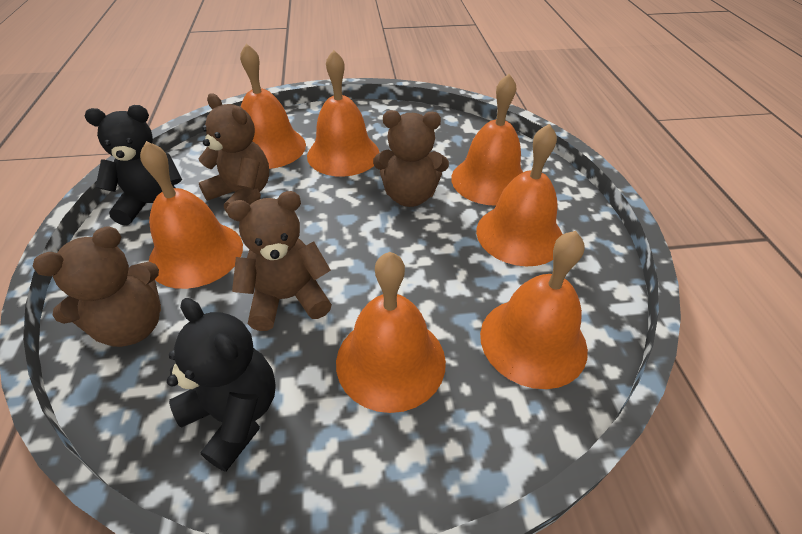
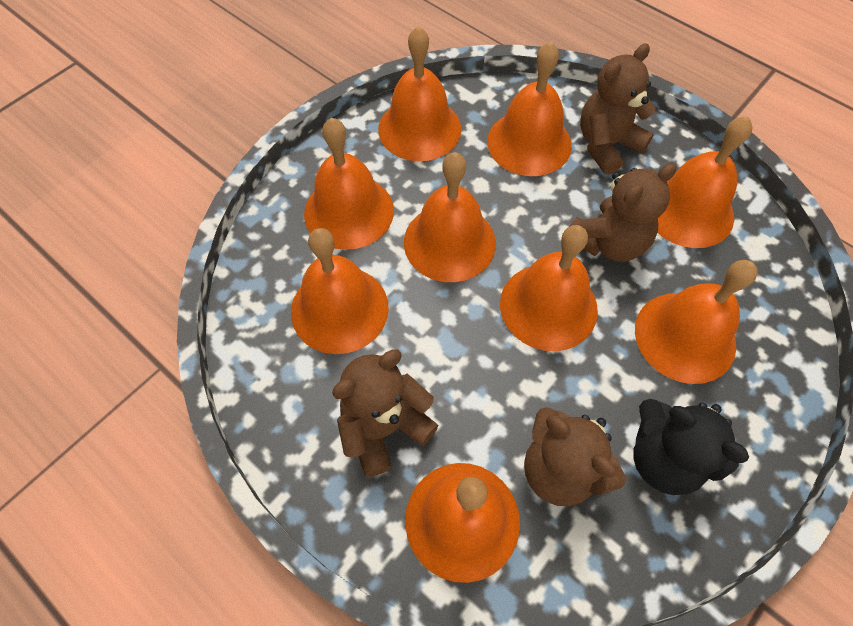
black teddy bear: [84,105,182,225] [167,298,276,472] = 2 -> [633,399,749,495] = 1
orange bell: [140,141,243,289] [240,43,306,169] [307,50,380,177] [336,252,446,413] [451,74,523,206] [476,124,563,266] [480,231,588,389] = 7 -> [291,228,389,354] [304,117,394,250] [378,26,461,161] [404,152,496,282] [405,463,520,583] [487,42,572,176] [500,225,598,351] [635,260,758,384] [657,116,753,248] = 9

